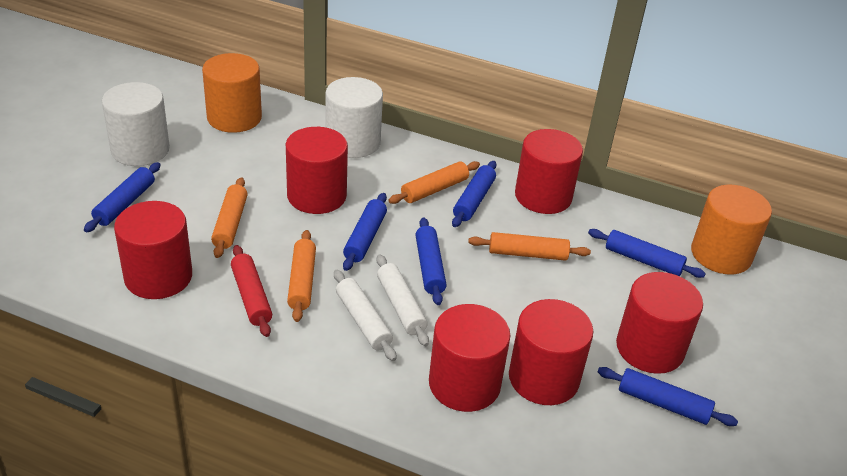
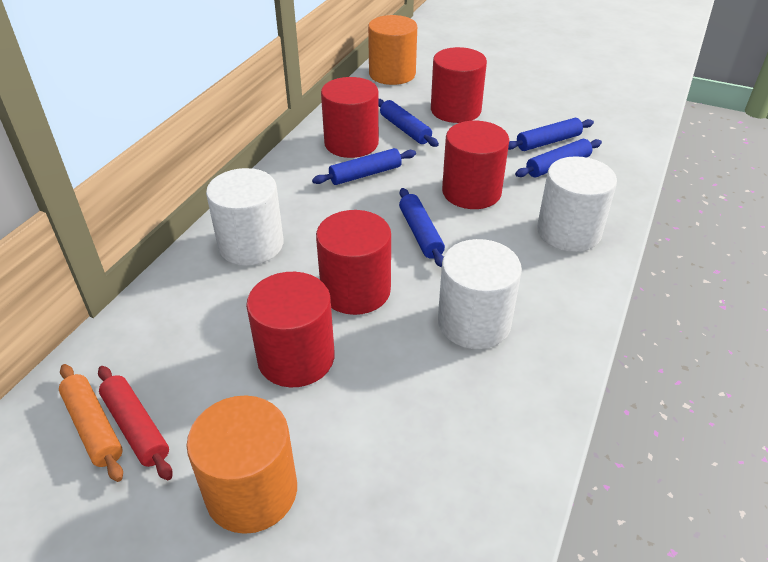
blue rolling pin: [84,162,161,232] [343,193,387,271] [415,217,447,305] [452,161,496,227] [588,229,706,278] [598,367,738,426] = 6 -> [312,148,416,185] [378,99,439,147] [399,188,445,267] [508,118,594,151] [515,139,602,177] = 5
orange rolling pin: [211,177,247,258] [287,230,316,322] [388,161,480,204] [468,232,591,261] = 4 -> [59,364,123,482] = 1
red cylinder: [114,201,192,299] [286,127,348,214] [429,304,511,412] [509,299,593,405] [515,129,583,214] [616,272,703,374] = 6 -> [246,272,335,388] [316,210,391,315] [321,77,379,158] [431,47,487,123] [442,121,509,209] = 5
white cylinder: [102,82,170,166] [325,77,383,158] = 2 -> [206,168,283,266] [438,239,522,349] [537,156,617,252] = 3
white rolling pin: [334,270,396,361] [377,255,429,346] = 2 -> none = 0

